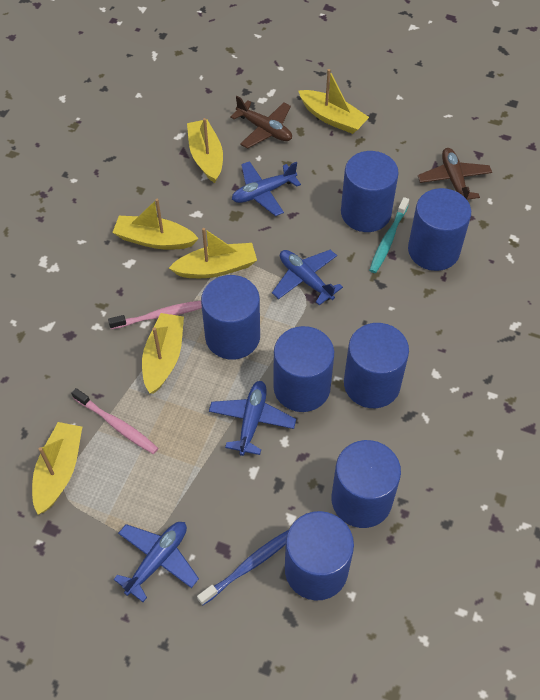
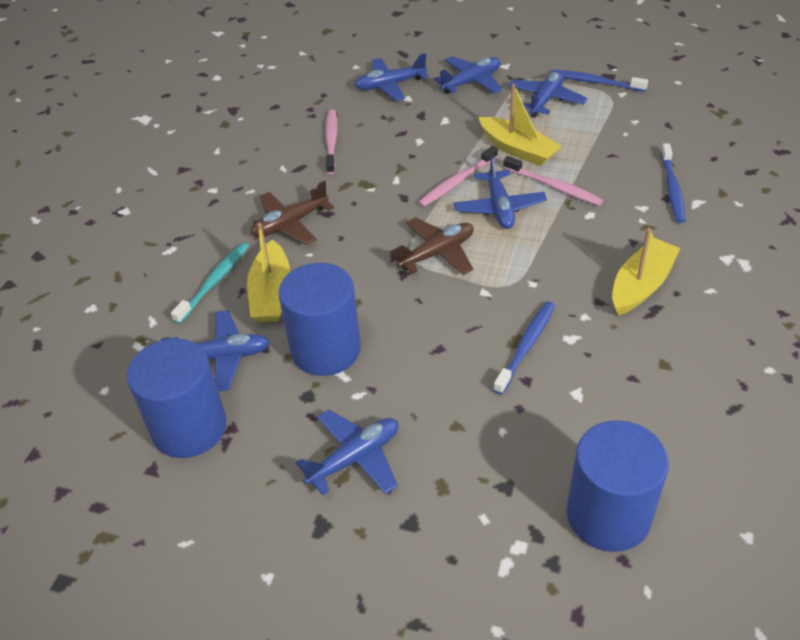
blue cylinder: [201,275,260,360] [273,326,334,412] [285,511,354,600] [332,440,401,528] [341,151,399,232] [344,323,409,408] [408,188,471,271] = 7 -> [127,338,226,458] [279,263,361,376] [566,420,669,552] = 3
blue plane: [113,522,199,602] [209,381,296,456] [232,161,301,216] [272,250,343,305] = 4 -> [161,310,269,392] [296,409,399,495] [355,53,429,101] [434,56,502,94] [454,155,547,229] [508,70,588,117] = 6
blue toothbrush: [197,530,289,605] = 1 -> [493,301,555,395] [550,70,648,92] [661,143,686,223] = 3
pink toothbrush: [71,388,158,454] [108,301,202,329] = 2 -> [325,109,338,174] [418,146,498,207] [503,156,603,206] = 3
yellow boat: [32,422,82,515] [112,199,199,250] [142,313,184,394] [169,228,257,278] [187,118,223,183] [298,69,369,134] = 6 -> [247,223,290,322] [478,84,562,166] [612,228,680,315] = 3

